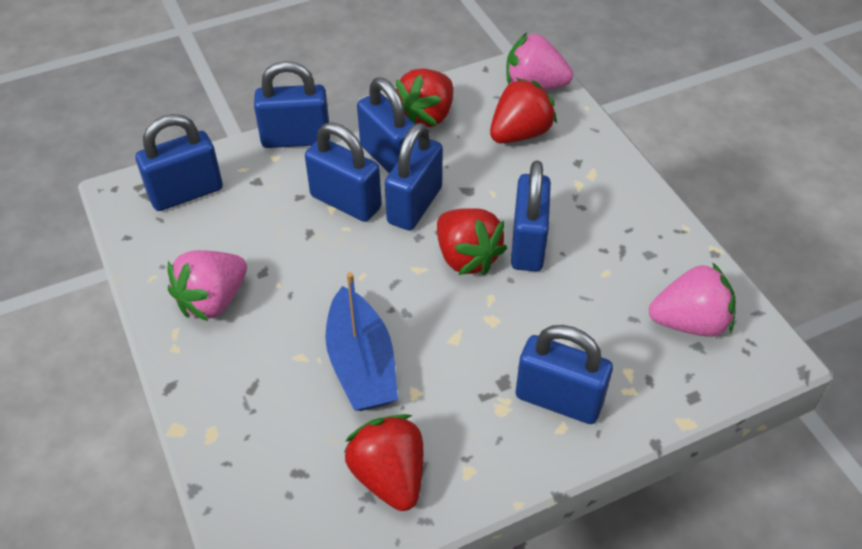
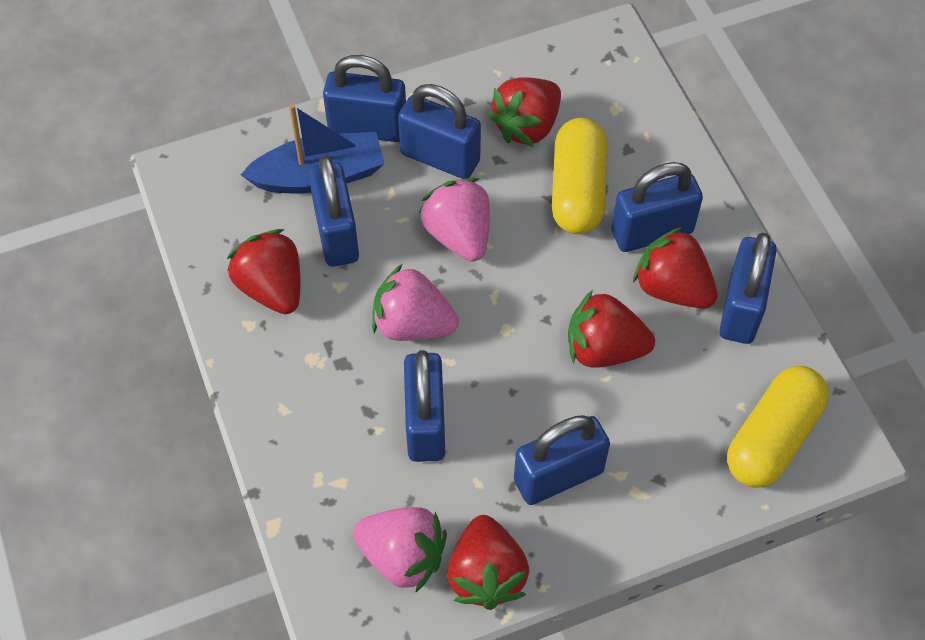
red strawberry: [345,414,423,511] [396,68,453,127] [437,208,507,275] [490,78,557,143] = 4 -> [227,229,300,314] [447,515,529,610] [488,77,561,147] [568,290,655,368] [633,227,718,309] = 5
yellow capsule: none = 0 -> [552,118,607,234] [727,366,829,488] = 2

